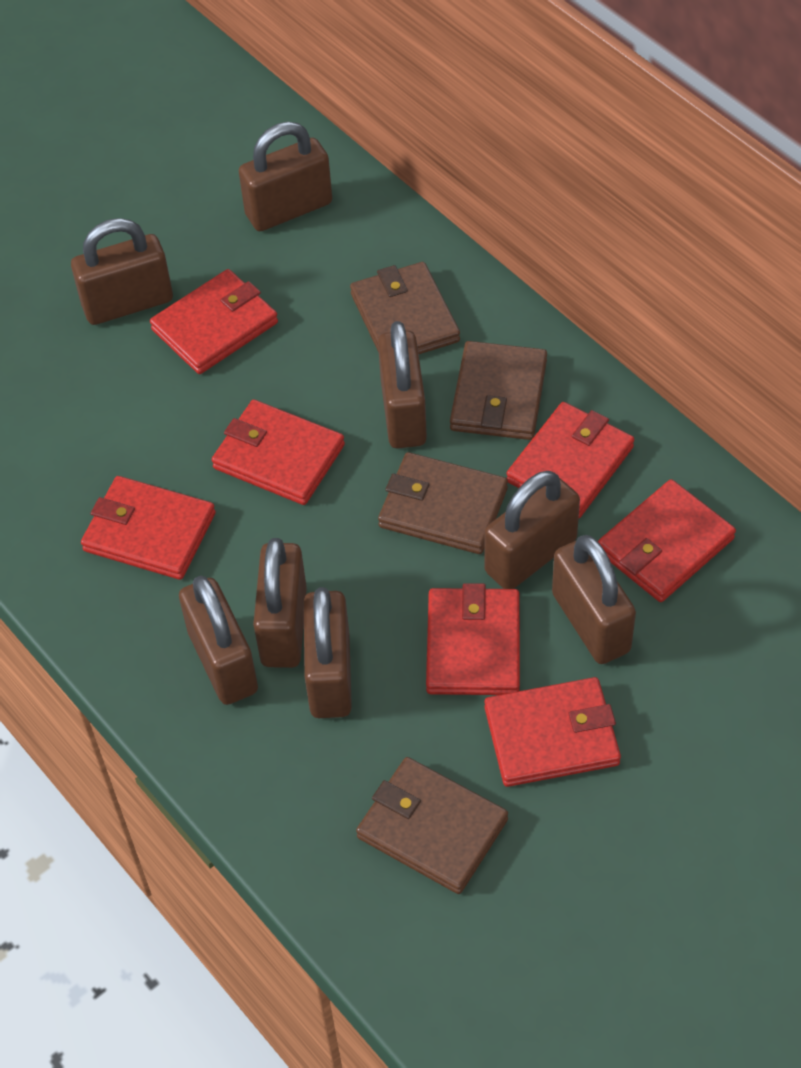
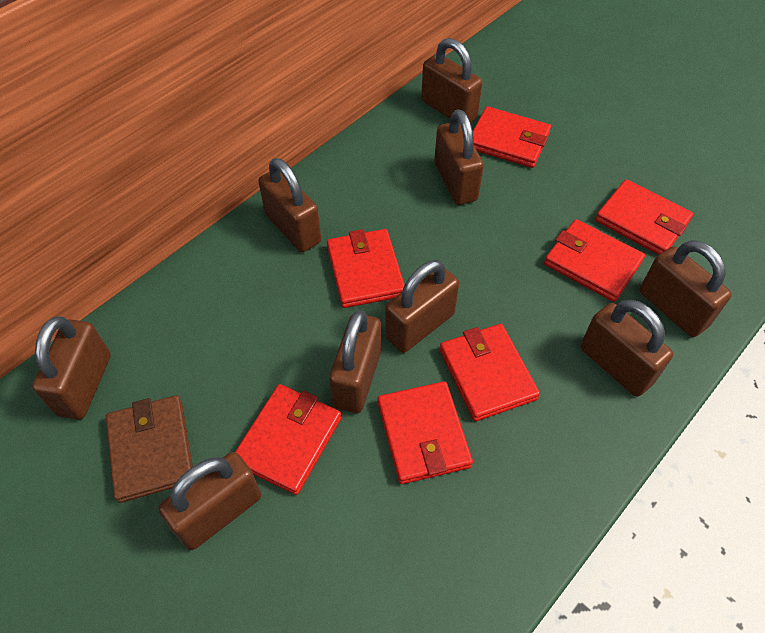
brown padlock: [71,218,173,325] [179,576,258,705] [239,122,332,231] [253,538,307,668] [303,587,352,718] [378,321,427,448] [485,471,580,589] [552,535,636,664] = 8 -> [32,317,111,420] [158,452,261,550] [258,158,321,252] [329,310,381,413] [385,260,459,353] [421,38,483,123] [434,109,484,205] [580,300,673,397] [639,240,732,337] = 9
brown wallet: [350,262,460,354] [356,757,508,894] [378,452,508,554] [450,341,547,440] = 4 -> [106,395,193,503] = 1

